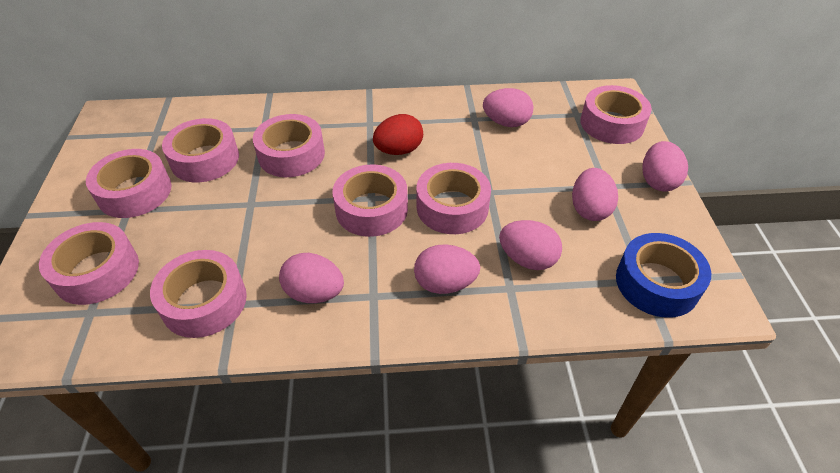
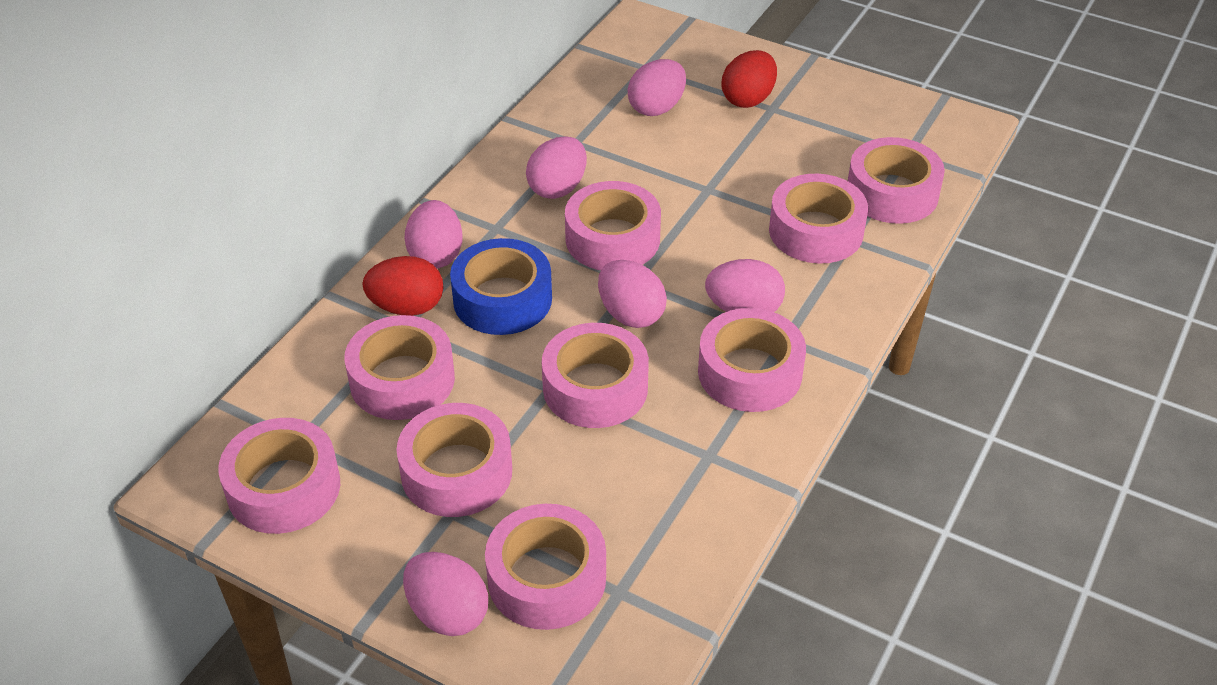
pink tape: [39,222,139,305] [86,149,172,218] [150,250,247,338] [162,118,239,182] [253,114,325,177] [332,164,408,237] [417,163,491,234] [580,85,652,144] = 8 -> [218,418,340,534] [344,315,455,420] [397,403,512,517] [485,504,606,630] [542,323,649,428] [565,181,661,270] [698,308,806,412] [769,174,868,263] [848,137,945,224] = 9
red egg: [373,114,423,155] = 1 -> [362,256,443,316] [722,50,777,108] = 2

